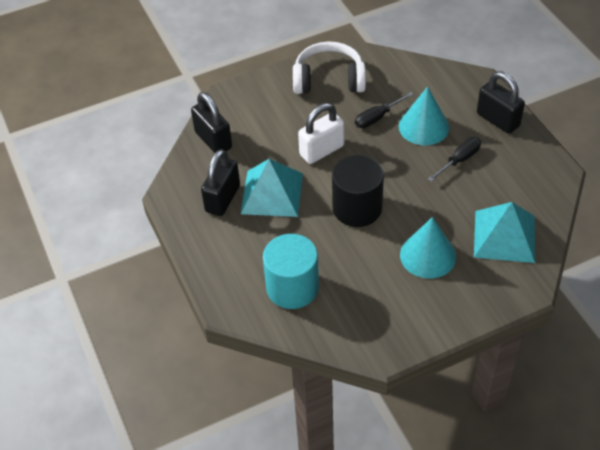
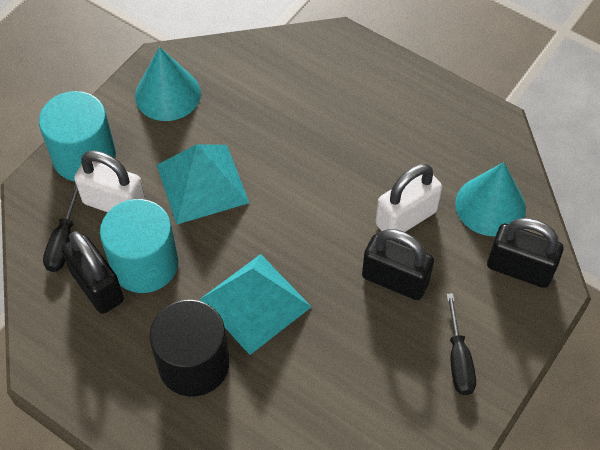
turquoise cylinder: [263,234,319,309] = 1 -> [39,91,116,182] [100,199,178,293] = 2
white headphones: [293,41,366,94] = 1 -> none = 0
white padlock: [298,103,344,164] = 1 -> [74,150,146,212] [375,164,442,232] = 2

